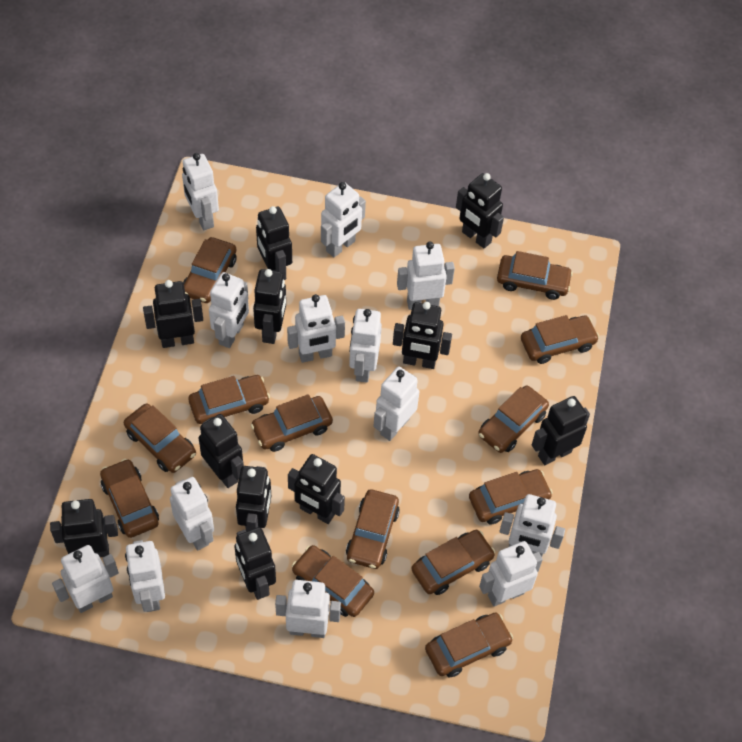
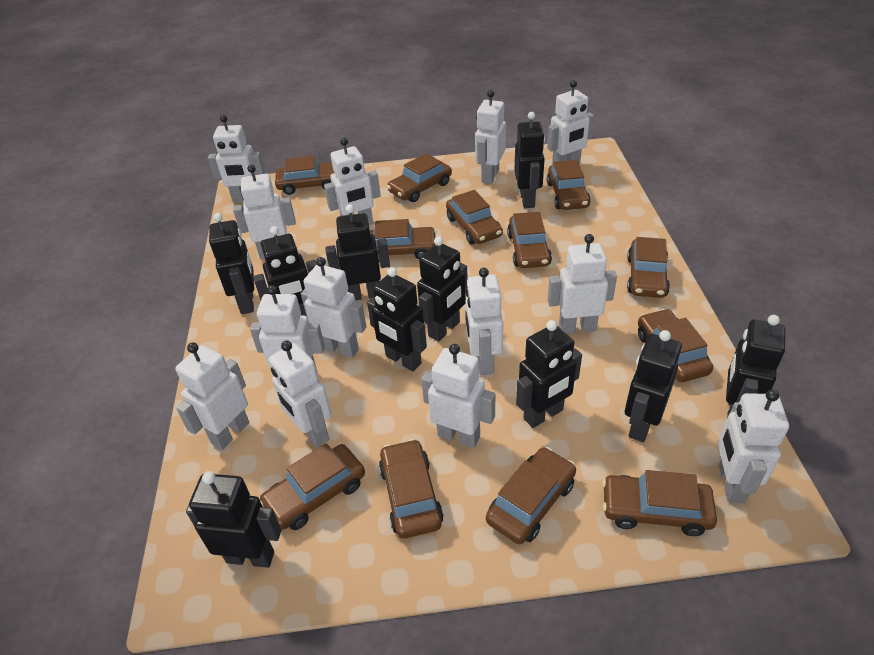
black robot: [50,499,118,557] [143,280,203,348] [199,414,244,488] [234,527,276,600] [236,466,271,532] [253,269,286,344] [256,206,292,280] [288,454,345,524] [393,302,452,369] [456,173,504,249] [532,396,590,465] = 11 -> [186,471,282,568] [209,213,254,314] [253,226,317,318] [325,204,390,301] [367,267,427,372] [417,236,468,342] [514,112,545,208] [516,320,582,428] [625,330,682,442] [726,315,785,418] = 10
brown car: [100,459,159,538] [124,404,196,473] [183,237,236,303] [188,375,270,424] [251,394,333,452] [292,545,374,617] [346,489,400,569] [411,530,495,595] [425,613,513,678] [469,469,553,525] [478,385,549,453] [497,251,573,300] [521,315,599,364] = 13 -> [260,443,365,530] [275,155,335,195] [370,219,437,262] [379,439,444,539] [387,153,452,202] [446,190,503,244] [486,447,576,544] [507,212,552,268] [547,160,591,210] [602,470,717,536] [627,237,670,298] [638,309,713,382] = 12

